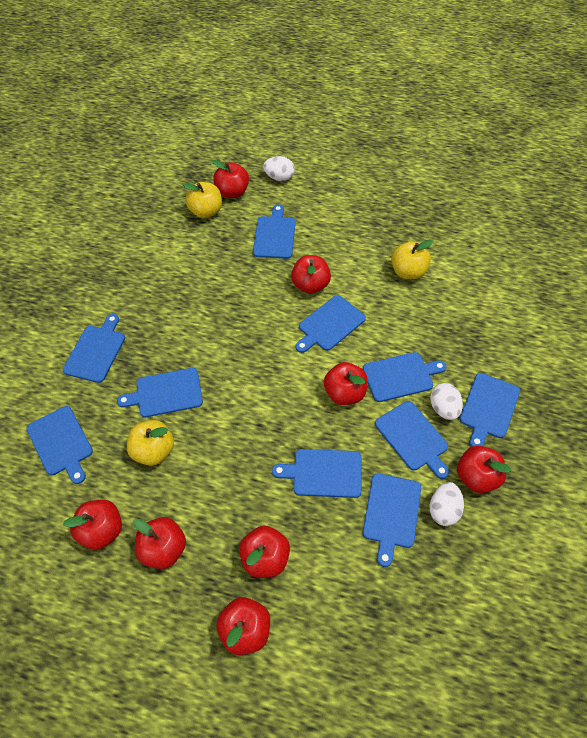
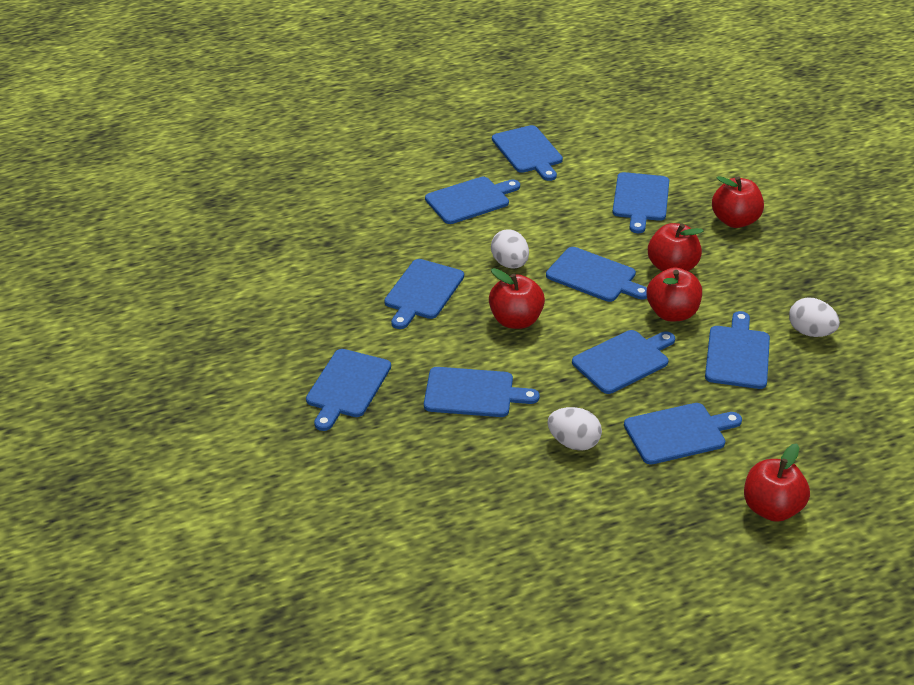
red apple: [63,500,122,550] [133,517,186,569] [212,160,249,198] [216,597,270,655] [239,526,290,578] [291,255,331,294] [324,362,368,405] [457,446,511,493] = 8 -> [489,268,545,329] [647,267,702,321] [648,223,703,272] [712,176,764,228] [744,444,810,522] = 5
yellow apple: [127,420,174,466] [183,182,222,218] [391,240,433,279] = 3 -> none = 0

